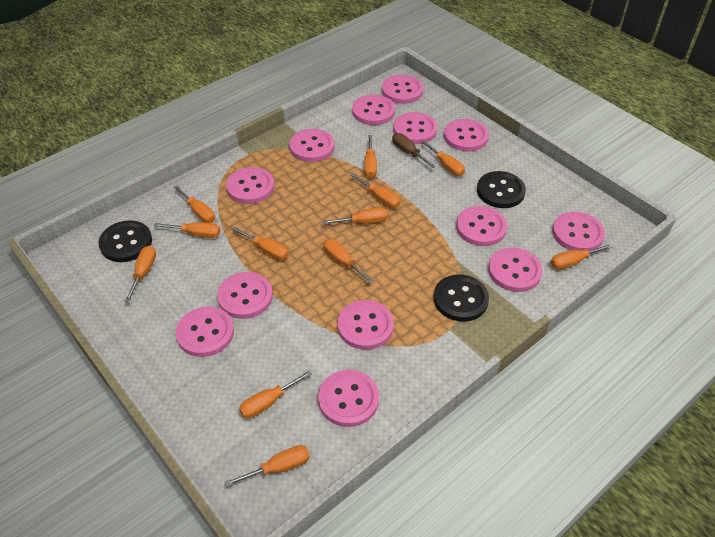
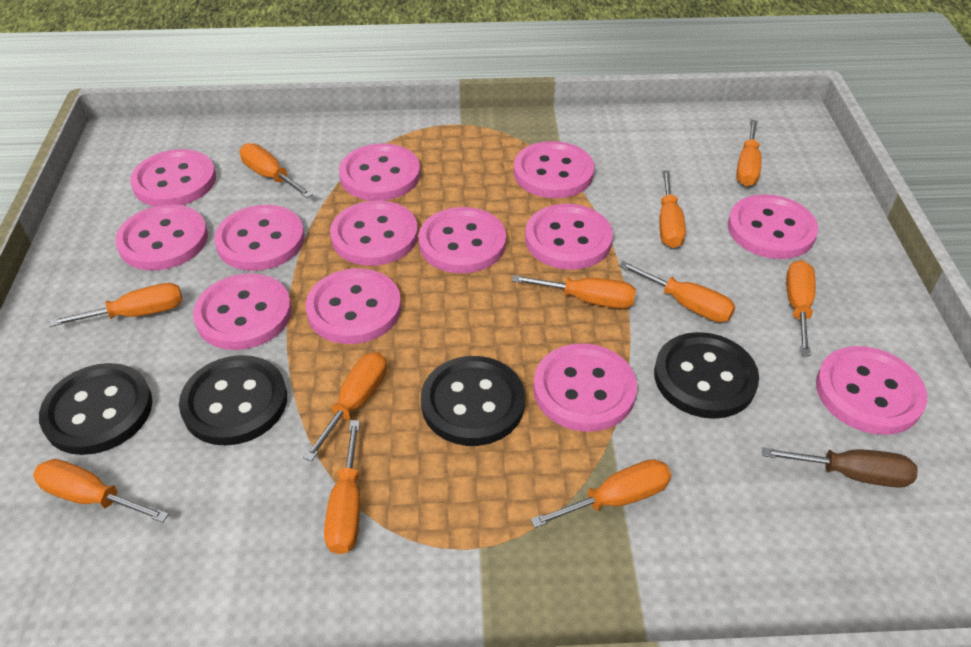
black button: [98,220,152,262] [434,274,489,322] [477,171,526,208] = 3 -> [39,363,153,455] [179,355,287,446] [421,356,525,446] [654,332,759,419] = 4
orange screwdriver: [124,246,156,302] [154,222,220,238] [173,185,215,223] [225,445,310,487] [232,227,289,260] [239,371,312,418] [322,207,388,225] [324,239,373,283] [350,173,401,208] [364,135,377,178] [421,140,465,176] [551,244,613,269] = 12 -> [33,459,169,523] [49,283,183,327] [239,143,313,198] [303,352,387,461] [324,420,360,554] [512,275,636,309] [530,459,671,528] [619,261,735,322] [659,170,686,248] [736,120,762,186] [786,260,816,356] = 11

